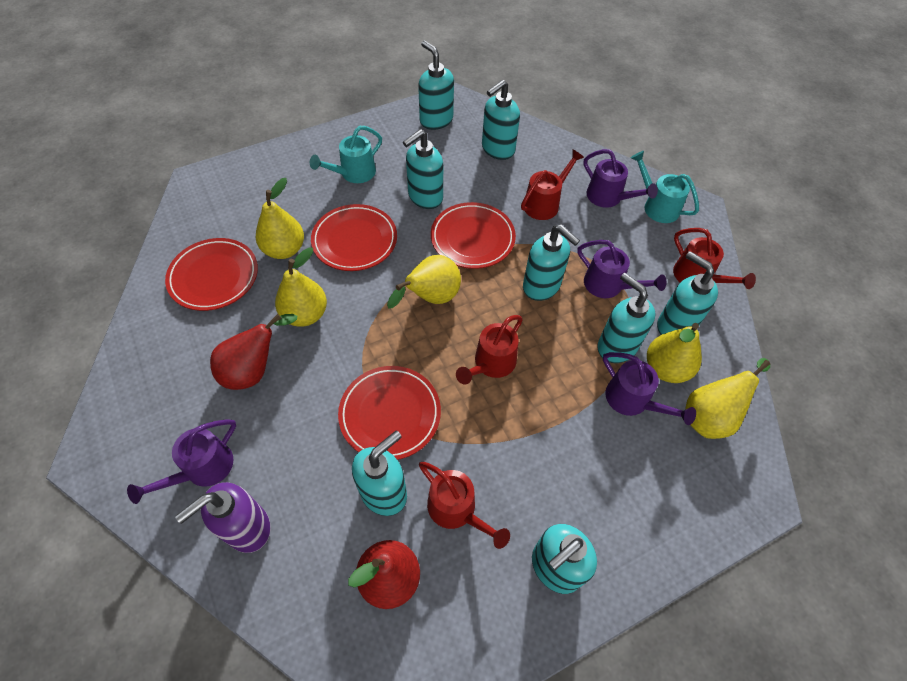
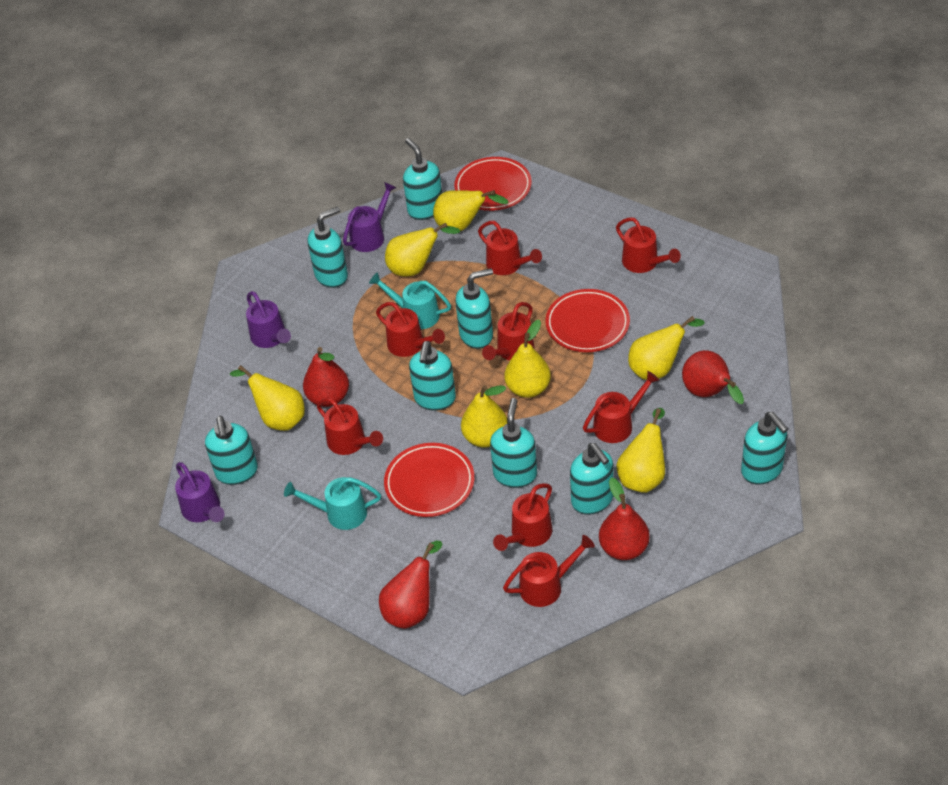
purple soap dispenser: [175,482,271,553] = 1 -> none = 0
purple watering can: [127,419,236,504] [577,240,667,298] [583,149,658,208] [603,352,696,425] = 4 -> [175,462,224,522] [246,291,291,348] [343,182,397,252] = 3
red pear: [210,314,297,390] [348,540,420,609] = 2 -> [303,347,349,407] [379,540,443,629] [599,478,650,560] [682,350,744,404] = 4
red plate: [165,238,258,311] [311,204,397,271] [338,366,441,460] [431,202,516,269] = 4 -> [384,443,474,517] [454,157,532,211] [545,289,630,352] = 3
red watering can: [419,462,510,549] [456,315,523,384] [521,149,584,220] [673,228,756,289] = 4 -> [317,398,383,455] [376,302,445,357] [478,221,542,275] [482,302,534,361] [493,483,552,551] [503,535,595,607] [583,371,659,443] [616,217,681,273] = 8
yellow pear: [256,178,304,259] [275,247,327,327] [387,255,461,309] [647,323,702,383] [685,358,770,439] = 5 -> [230,365,305,431] [385,223,461,277] [433,190,509,231] [461,385,507,448] [505,320,551,398] [617,408,665,493] [628,316,705,380] = 7

